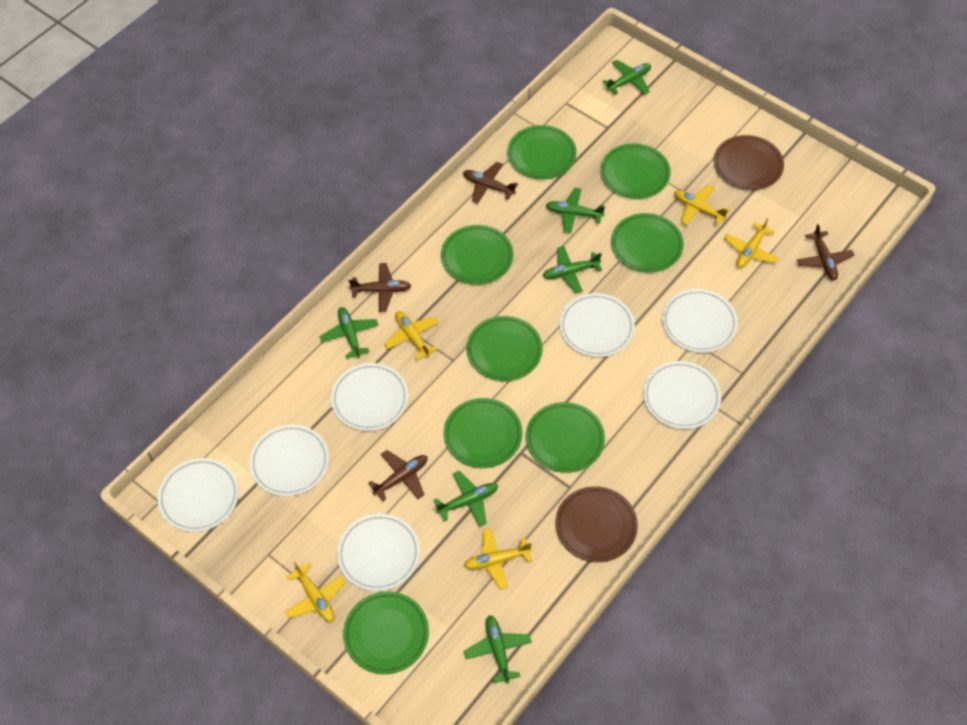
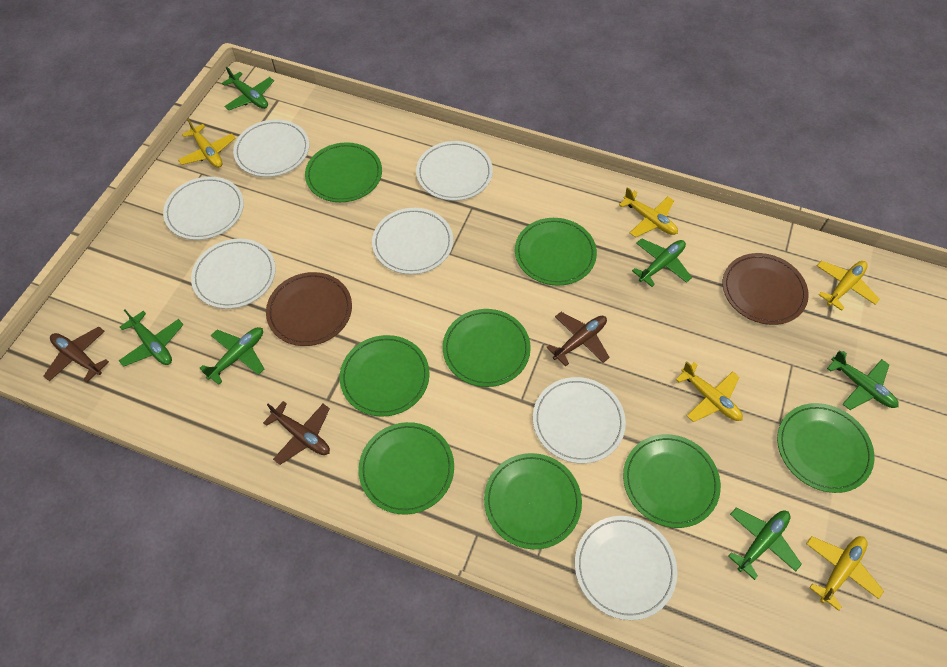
brown plane: [349,263,411,312] [368,450,428,501] [463,162,518,204] [797,224,854,280] = 4 -> [43,326,109,382] [263,401,330,465] [546,312,610,366] = 3

